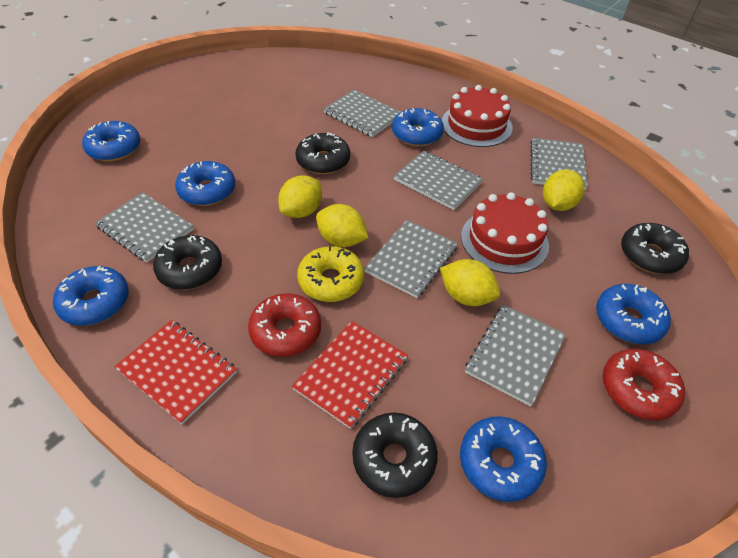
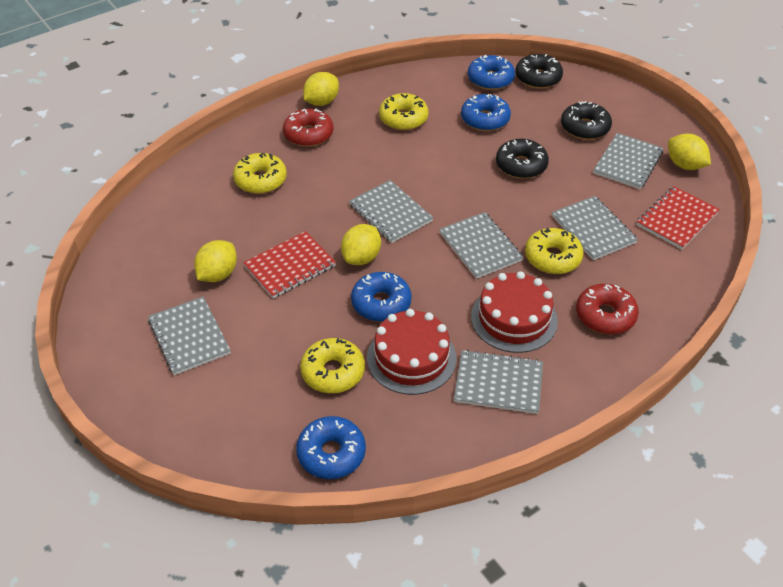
black donut: [153,235,222,290] [295,132,350,174] [352,413,438,498] [621,223,689,274] = 4 -> [496,139,549,179] [515,54,563,89] [561,101,612,140] = 3
blue donut: [53,266,129,326] [82,121,140,161] [175,161,235,206] [392,108,444,146] [460,416,547,502] [596,284,671,344] = 6 -> [296,416,366,479] [351,272,412,322] [461,94,511,131] [468,55,515,90] = 4
yellow donut: [297,246,364,302] = 1 -> [233,153,287,194] [300,338,365,393] [379,93,429,130] [525,228,584,274] = 4

